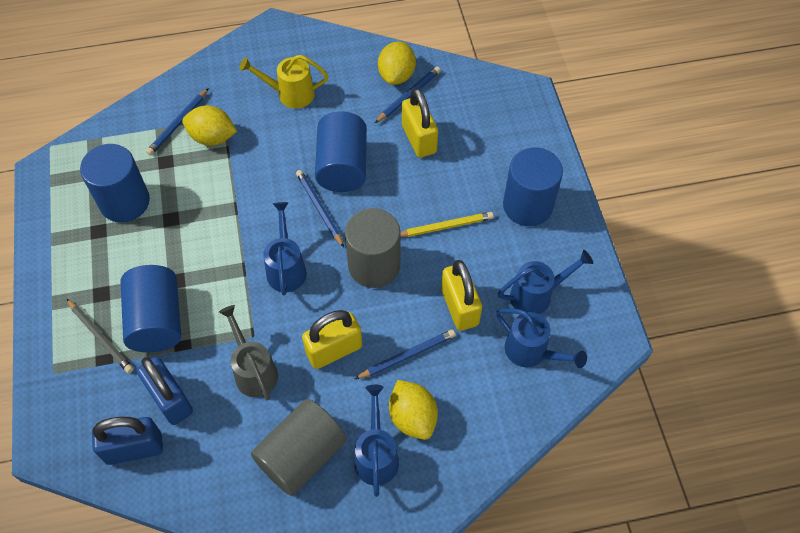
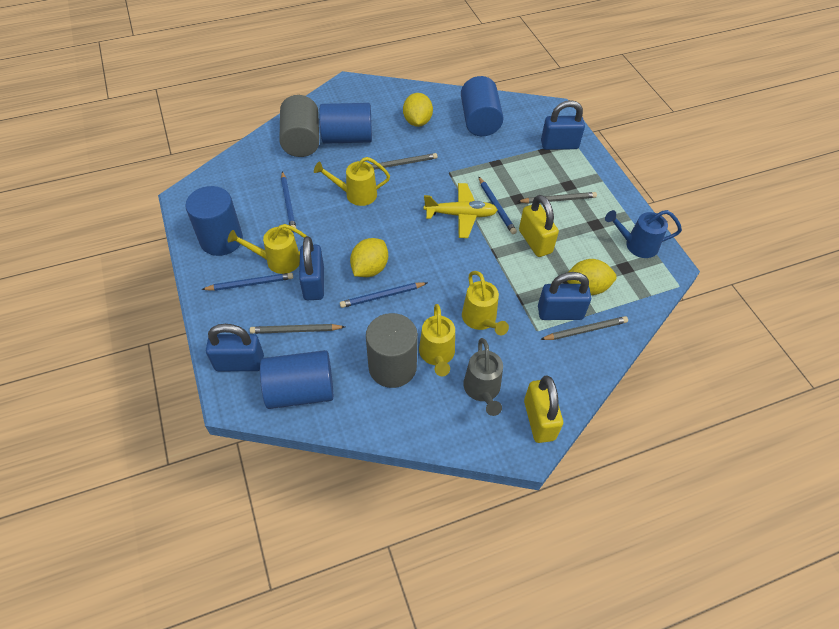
blue padlock: [92,417,163,465] [137,357,193,425] = 2 -> [206,324,264,371] [299,236,324,300] [538,272,591,320] [541,100,585,150] = 4
blue watering can: [263,202,307,295] [354,385,399,497] [496,308,587,368] [498,250,593,314] = 4 -> [605,210,682,258] = 1
grey pencil: [67,299,134,373] = 1 -> [250,324,345,334] [371,153,438,170] [517,192,597,204] [540,316,628,340] = 4
yellow padlock: [302,310,362,369] [402,88,438,158] [441,260,482,331] = 3 -> [519,195,559,257] [524,375,563,443] = 2
yellow pencil: [400,212,494,237] = 1 -> none = 0
yellow plane: none = 0 -> [424,183,498,238] = 1
yellow watering can: [239,55,328,109] = 1 -> [227,224,307,274] [314,157,390,206] [419,304,455,376] [462,271,509,335] = 4

